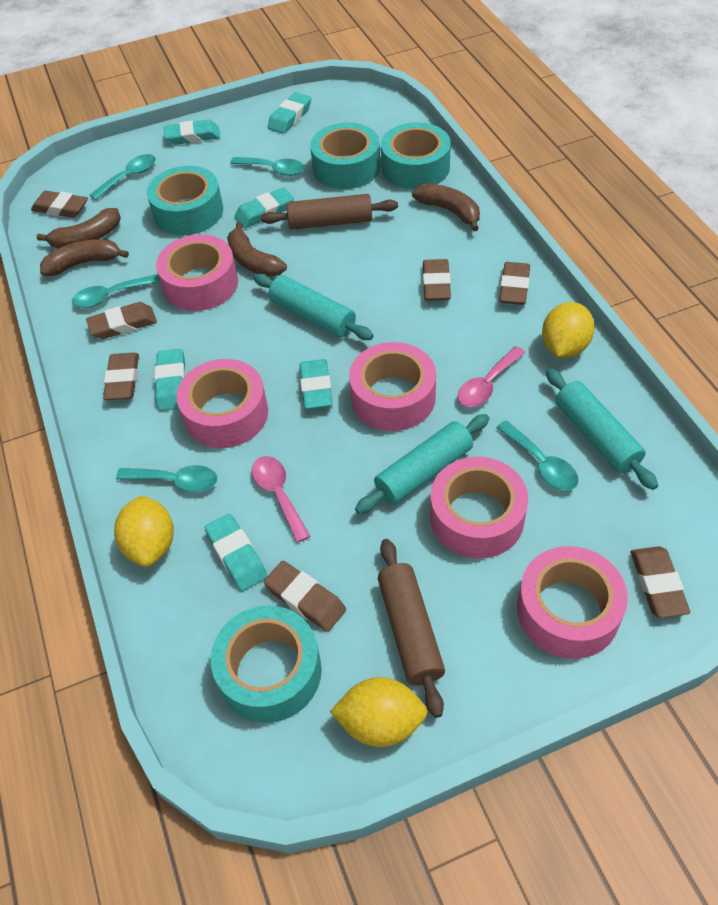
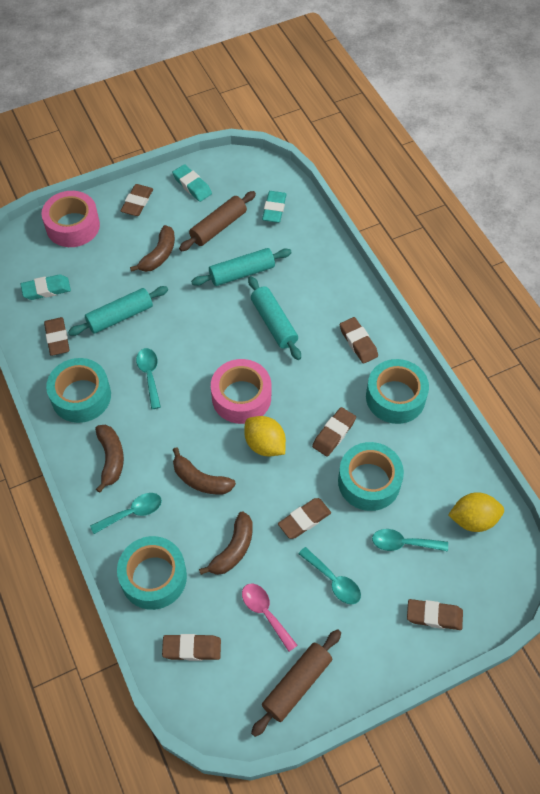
pink spoon: [252,456,310,543] [458,346,526,407] = 2 -> [242,584,298,652] = 1
pink tape: [156,234,238,311] [176,359,268,448] [349,342,436,431] [430,457,528,559] [517,546,628,659] = 5 -> [42,191,100,247] [211,359,271,424] = 2
turquoise eraser: [154,349,186,411] [164,120,220,145] [205,514,267,591] [234,187,294,228] [268,92,311,133] [300,359,333,409] = 6 -> [20,274,71,300] [172,164,212,202] [262,191,287,223] = 3
turquoise spoon: [72,274,160,308] [90,154,156,200] [116,465,217,492] [230,157,305,176] [496,421,579,491] = 5 -> [90,493,162,534] [136,348,161,409] [299,547,361,604] [372,529,448,552] = 4
yellow lemon: [114,495,174,567] [330,677,427,747] [542,302,595,358] = 3 -> [244,416,286,456] [448,492,504,532] = 2

